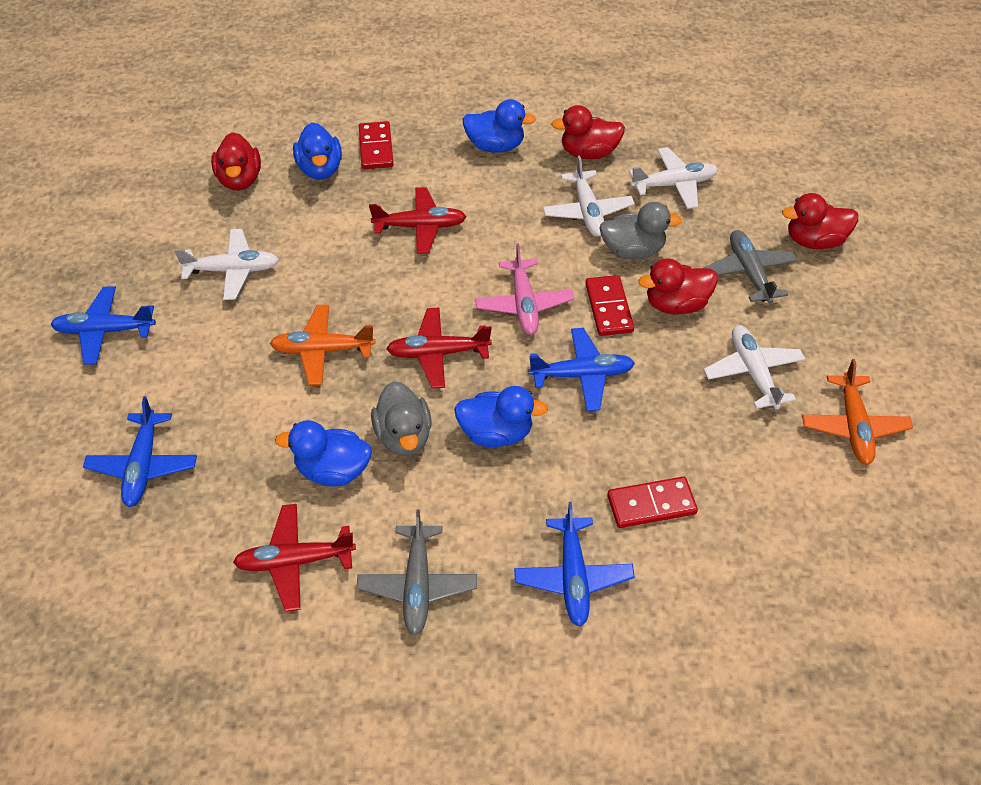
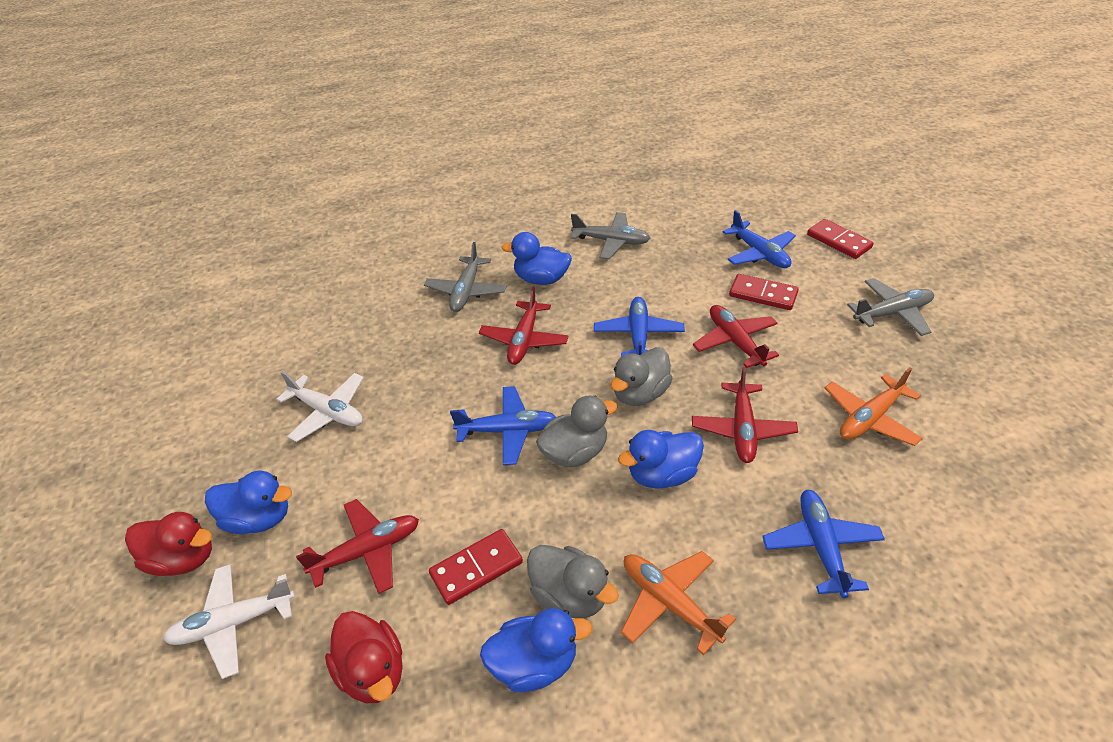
grey duck: [371,381,432,456] [600,202,682,260] = 2 -> [527,545,619,618] [536,396,617,467] [611,347,673,406] = 3
grey plane: [356,509,477,636] [703,230,798,304] = 2 -> [424,242,507,312] [571,212,651,259] [847,278,934,336] = 3
pink plane: [475,243,574,335] = 1 -> none = 0
red duck: [211,132,261,191] [551,105,625,159] [638,258,718,315] [782,193,858,249] = 4 -> [125,512,212,576] [325,611,403,703] = 2
red plane: [233,504,356,612] [369,187,466,254] [386,308,492,389] = 3 -> [296,499,419,594] [479,287,569,365] [692,366,798,463] [693,305,779,368] = 4
white plane: [174,229,279,300] [543,156,635,237] [629,147,718,209] [704,325,805,410] = 4 -> [163,564,295,679] [276,371,364,442] = 2

